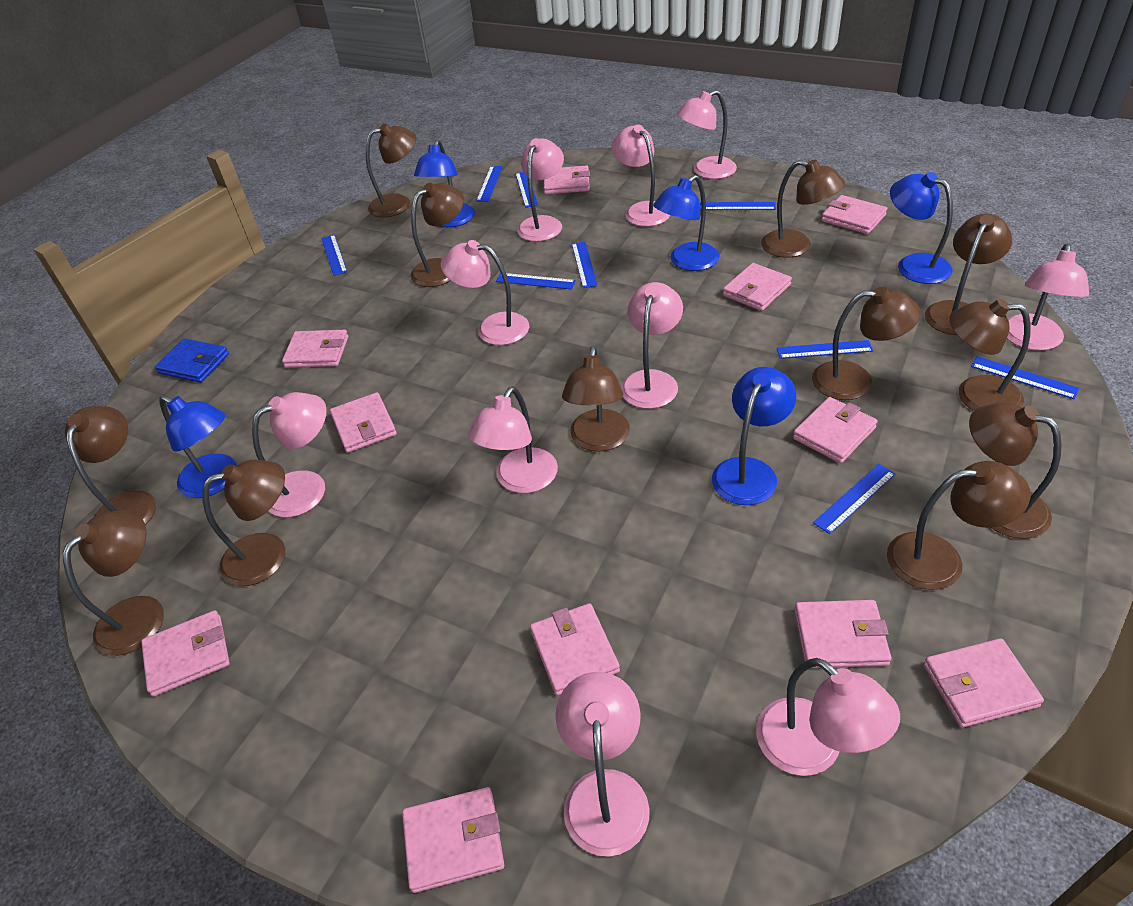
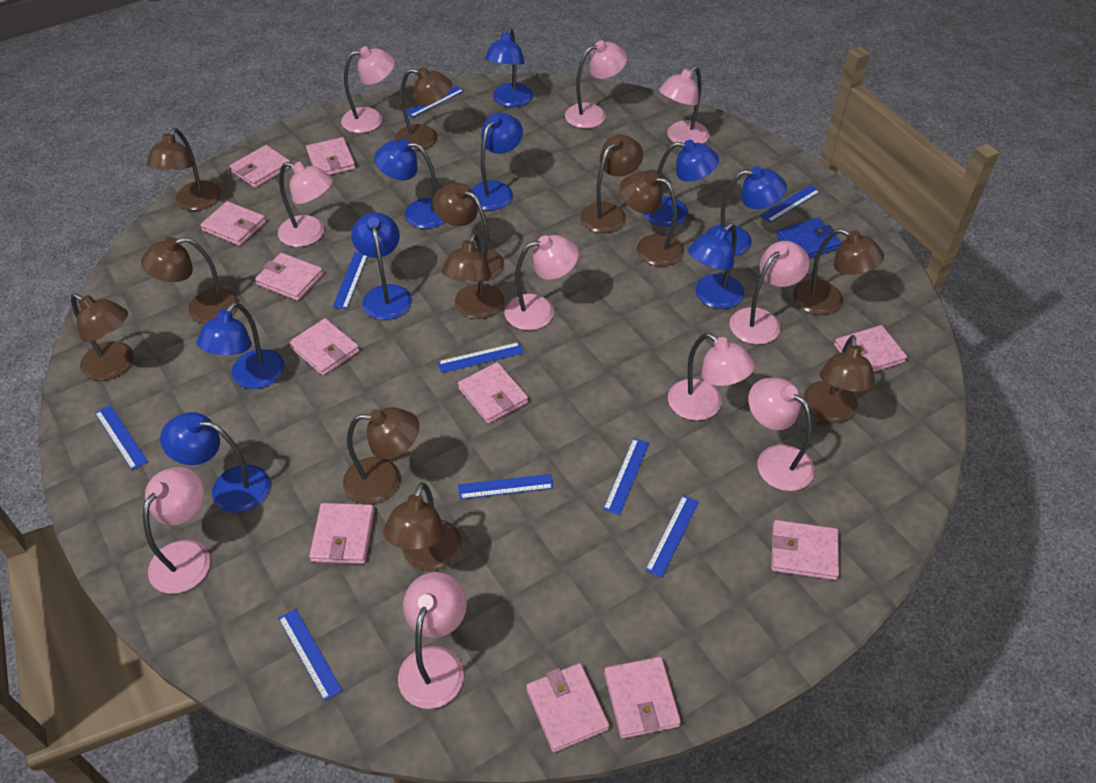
blue lamp: [159,395,237,498] [414,140,475,227] [653,175,719,271] [712,367,796,505] [890,172,953,284] = 5 -> [160,412,271,513] [196,302,285,389] [351,212,412,320] [374,139,445,228] [471,113,523,211] [485,28,533,107] [644,140,719,227] [688,223,744,309] [706,167,787,256] = 9

